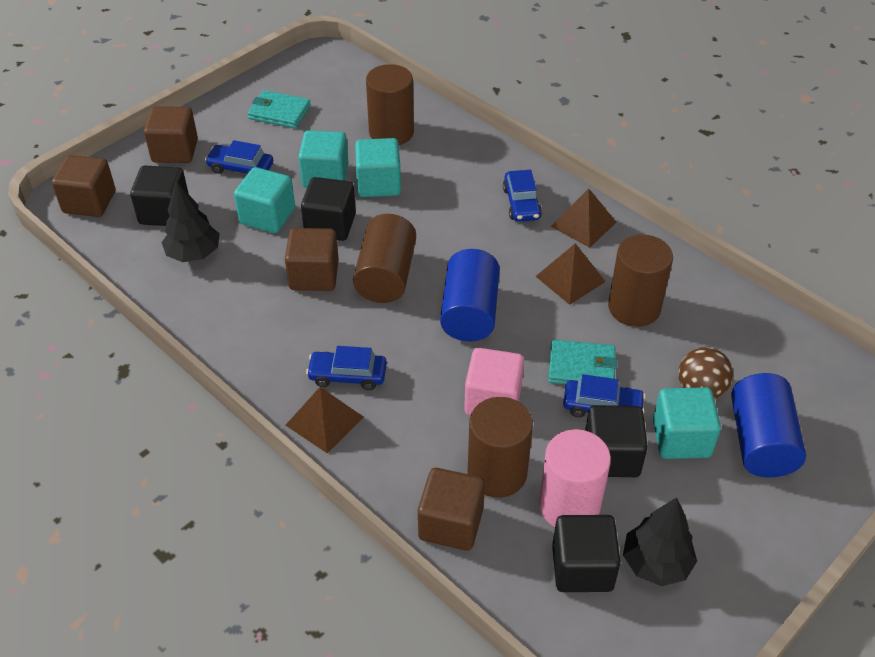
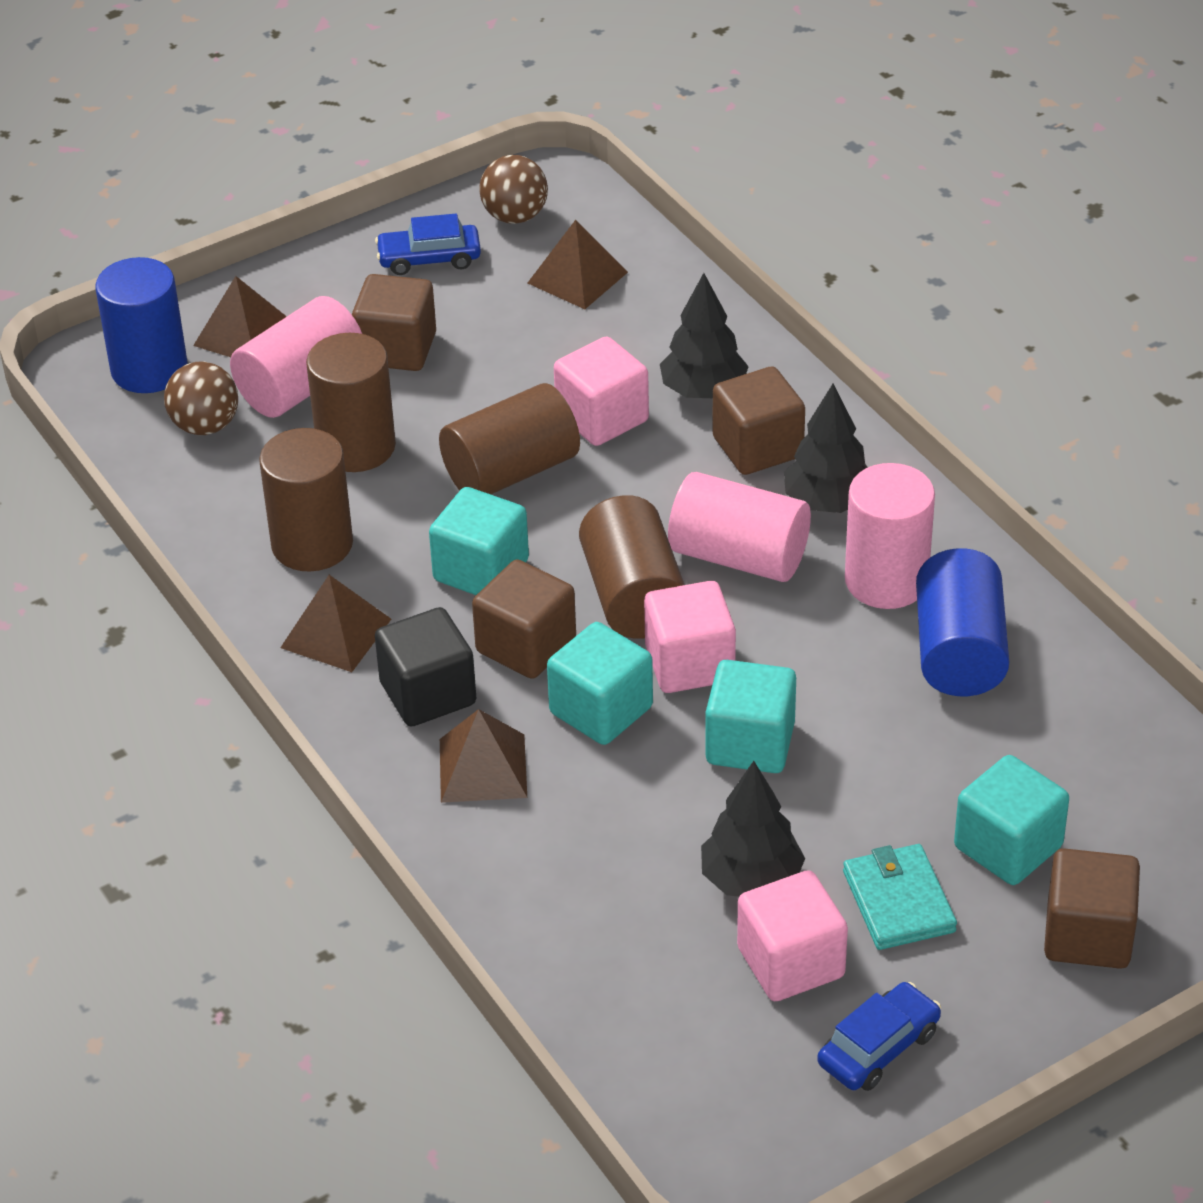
black cube: [130,166,189,226] [301,177,356,241] [552,515,621,592] [585,405,648,477] = 4 -> [375,607,476,727] = 1
black tree: [161,181,220,262] [623,498,697,586] = 2 -> [660,273,749,398] [701,761,805,897] [784,384,868,513] = 3
blue car: [205,140,273,174] [306,346,387,390] [503,170,542,222] [563,374,646,417] = 4 -> [375,214,481,275] [817,982,941,1091] = 2
brown ball: [678,347,733,399] = 1 -> [164,362,238,435] [479,155,548,224] = 2
brown pyramid: [286,387,364,453] [535,243,606,305] [551,189,617,248] = 3 -> [193,276,287,357] [280,575,391,672] [440,709,527,803] [528,220,628,309] = 4
pink cube: [464,348,524,416] = 1 -> [554,336,649,446] [644,581,736,693] [737,870,848,1001] = 3
pink cylinder: [539,429,611,527] = 1 -> [230,296,362,418] [668,472,811,582] [845,463,935,609] = 3
turquoise wallet: [248,90,311,128] [548,340,617,384] = 2 -> [843,844,957,950] = 1

